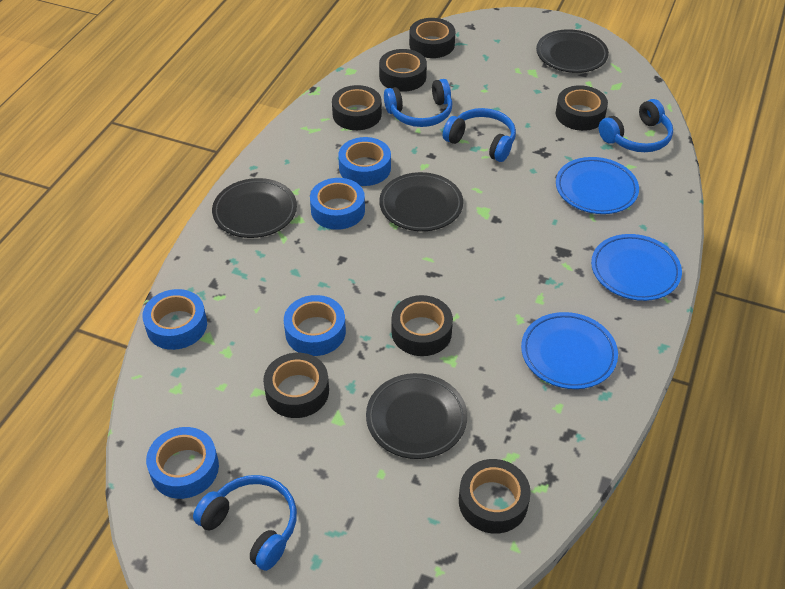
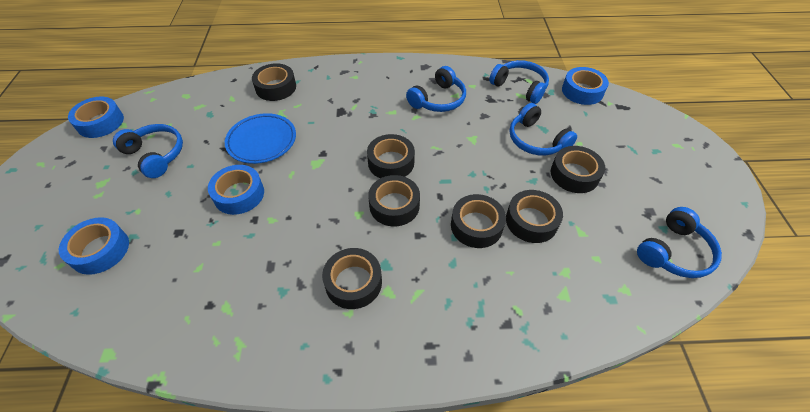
black plate: [212,178,297,238] [366,373,467,459] [379,172,463,231] [536,29,609,73] = 4 -> none = 0
blue headphones: [193,475,297,571] [384,79,452,127] [443,108,516,162] [599,99,673,152] = 4 -> [113,124,183,178] [406,66,466,112] [489,60,549,104] [509,103,577,156] [637,207,722,278] = 5
blue plate: [521,312,618,389] [556,157,639,214] [591,234,682,301] = 3 -> [225,113,296,164] = 1
blue tape: [142,289,207,350] [146,427,219,499] [284,295,346,356] [310,178,365,230] [338,137,391,186] = 5 -> [59,217,129,275] [68,97,124,138] [208,165,264,215] [562,67,609,105] = 4

